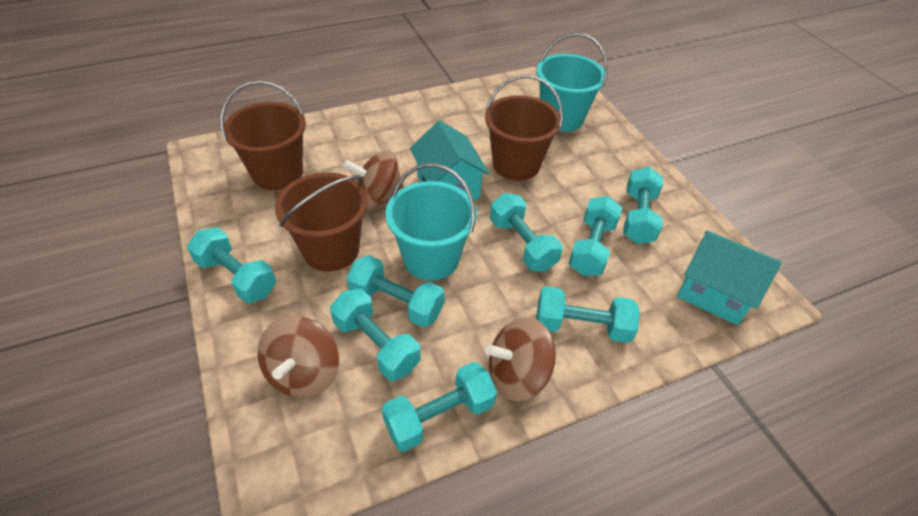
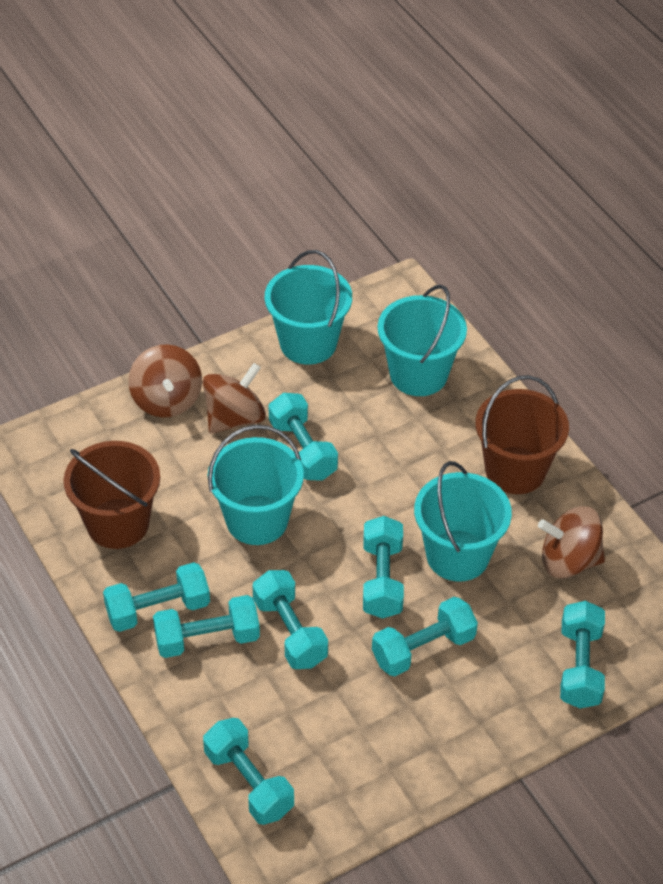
brown bucket: [220,81,306,190] [275,172,368,271] [485,75,563,180] = 3 -> [63,441,160,549] [475,375,569,494] = 2
turquoise bucket: [385,163,477,281] [537,33,608,132] = 2 -> [208,425,304,545] [265,250,352,365] [378,285,467,396] [414,461,512,582] = 4
turquoise house: [410,120,489,200] [677,231,782,325] = 2 -> none = 0

